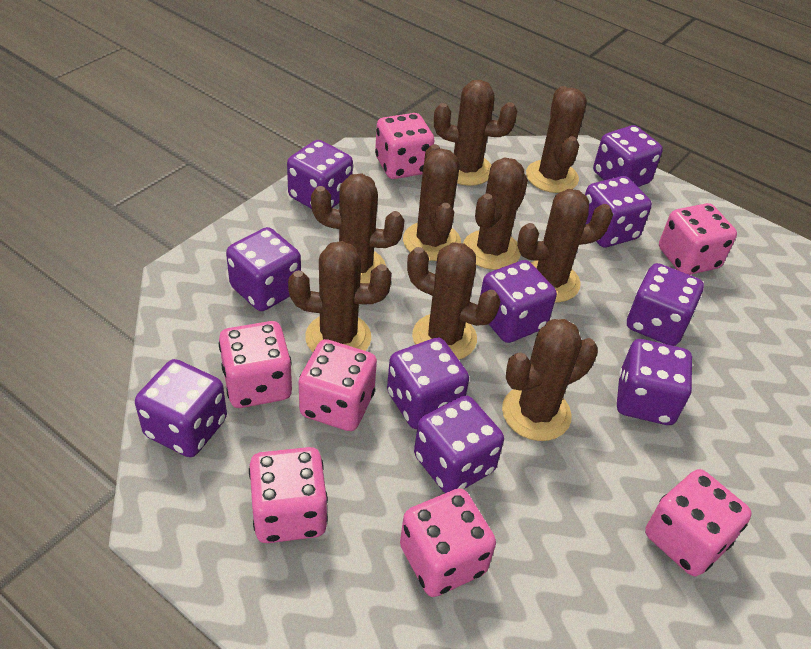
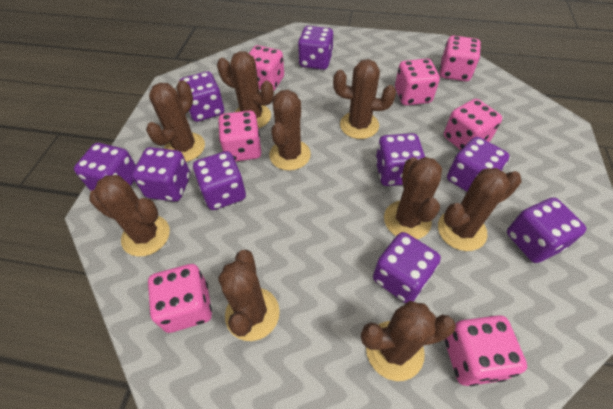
purple dice: [135,359,227,457] [226,227,301,311] [287,140,353,209] [387,337,469,429] [414,395,504,493] [480,260,557,343] [585,176,652,247] [593,125,663,187] [617,339,692,425] [627,263,704,346] = 10 -> [74,143,136,191] [132,147,190,202] [179,71,224,122] [193,151,246,210] [298,26,333,70] [373,232,441,303] [375,133,425,186] [447,137,509,192] [507,197,587,263] = 9

